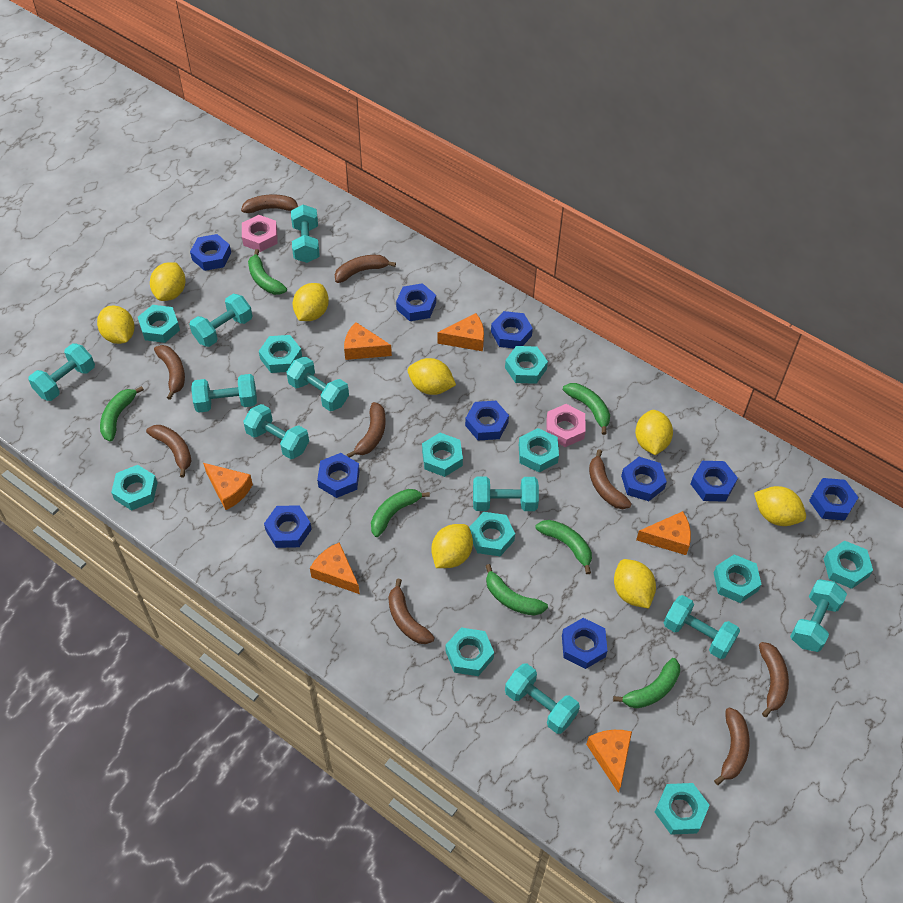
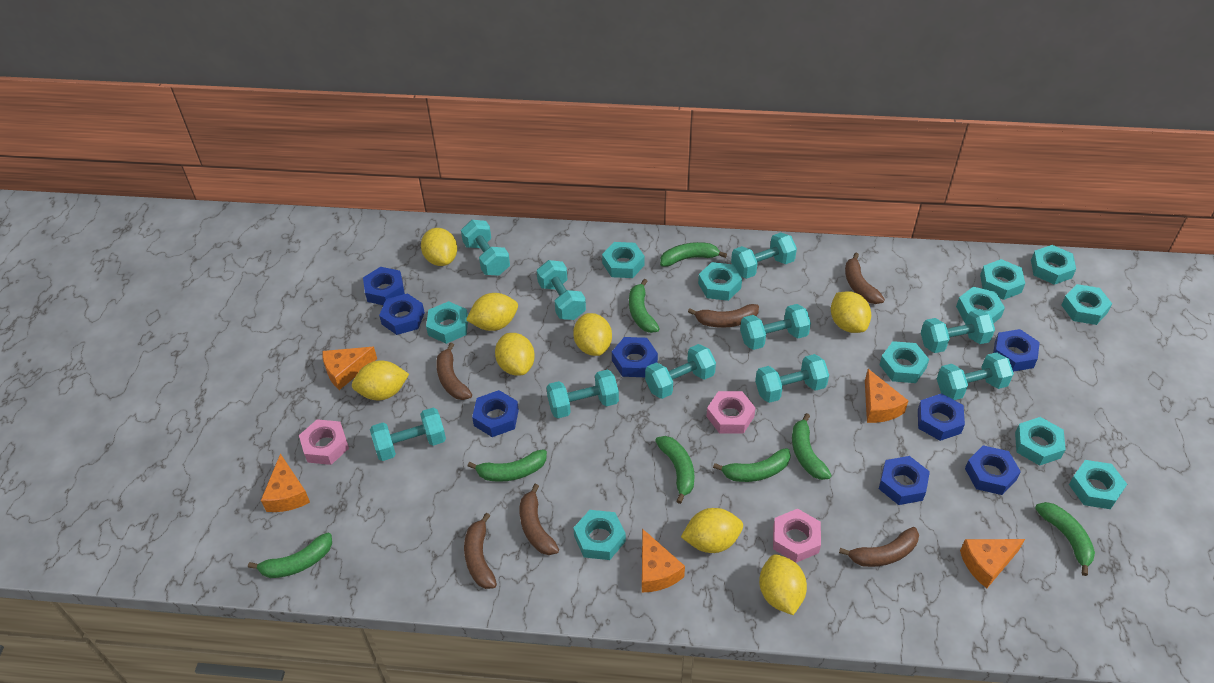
blue nut: [190,234,231,271] [264,505,312,548] [317,453,360,498] [396,283,436,321] [465,401,509,440] [491,311,533,348] [562,618,607,669] [621,457,667,501] [691,461,738,502] [809,478,858,520] = 10 -> [363,267,405,305] [379,293,425,335] [472,390,519,437] [612,337,658,377] [879,456,930,505] [918,393,965,441] [965,445,1021,495] [993,329,1040,372] = 8
brown banana: [146,425,192,477] [154,345,185,400] [241,194,298,213] [335,255,396,283] [347,402,386,458] [388,579,435,644] [589,449,632,509] [714,707,750,785] [759,642,789,717] = 9 -> [436,343,472,400] [464,513,497,589] [520,484,559,555] [688,304,759,328] [839,527,919,567] [845,253,885,304] = 6
green banana: [100,386,144,442] [248,249,287,295] [371,489,430,537] [486,564,548,616] [536,520,592,574] [563,383,610,435] [613,658,680,709] = 7 -> [248,533,332,578] [468,449,547,482] [629,279,659,333] [655,436,694,504] [660,242,727,267] [713,448,791,482] [792,413,832,480] [1035,502,1095,576] = 8
orange cheese: [203,463,253,510] [310,542,360,594] [344,322,392,360] [437,313,484,351] [586,730,632,793] [636,511,691,555] = 6 -> [261,454,310,512] [322,347,377,390] [642,529,685,592] [865,369,908,423] [960,539,1025,588] = 5
pink nut: [242,215,278,252] [546,404,586,447] = 2 -> [299,419,349,465] [706,391,756,434] [773,509,821,563] = 3

